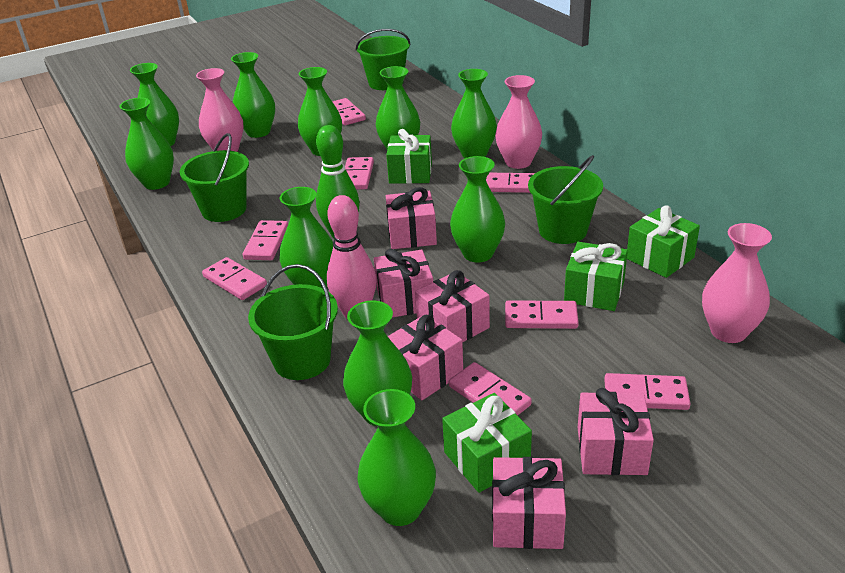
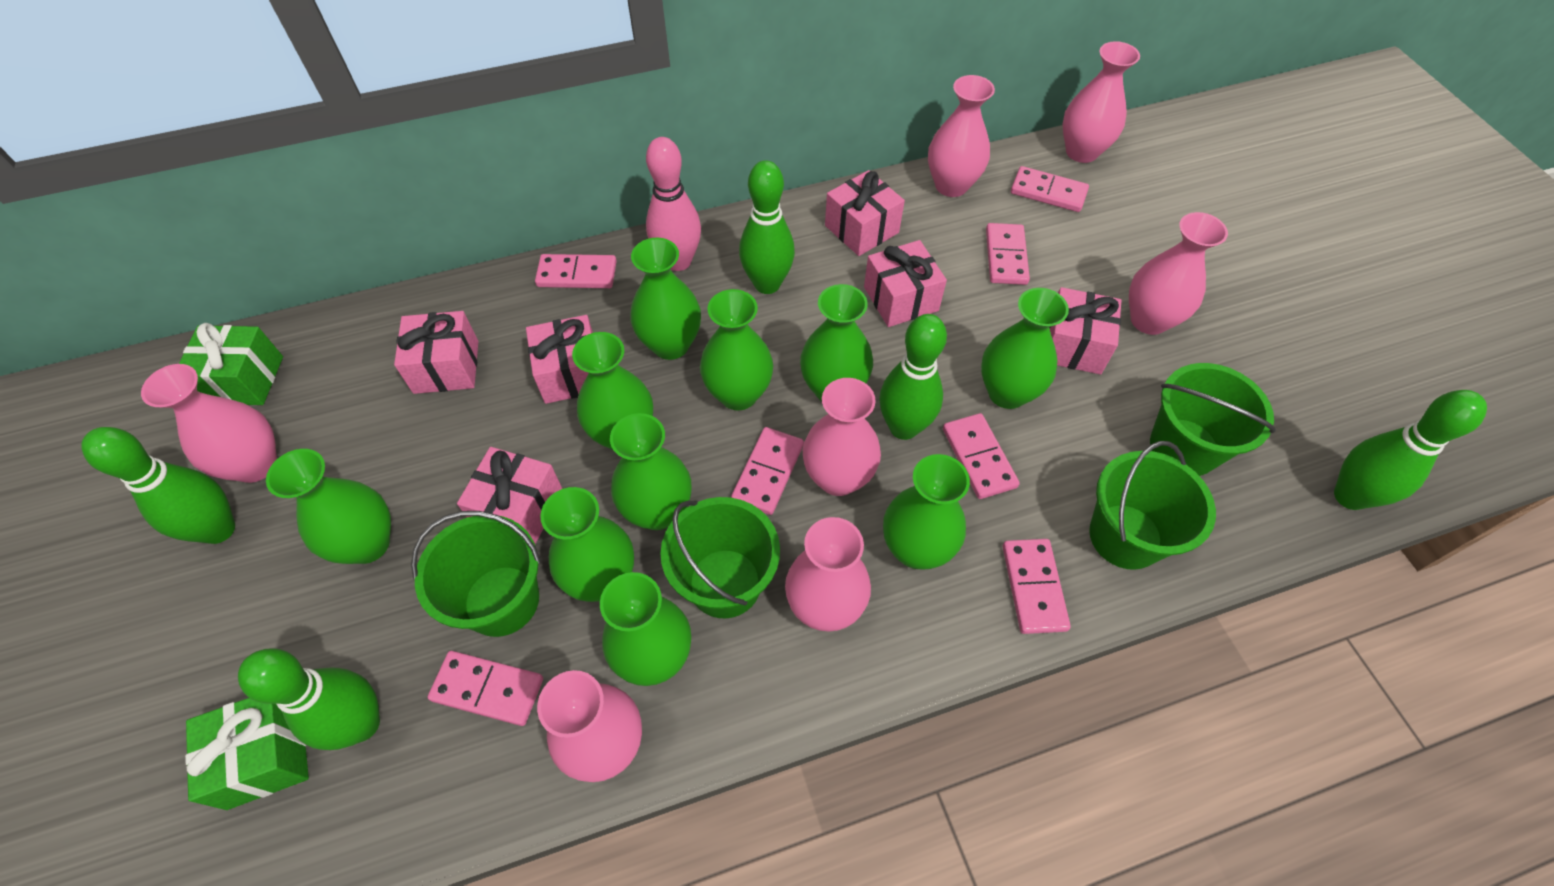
green bowling pin: [316,125,360,239] = 1 -> [82,427,235,544] [238,648,380,750] [739,161,795,294] [879,314,947,440] [1334,390,1487,510] = 5
green gift: [386,129,432,184] [442,393,532,493] [564,242,628,311] [627,205,700,278] = 4 -> [179,323,283,405] [185,698,309,810] = 2
pink domino: [202,257,267,300] [243,220,288,260] [332,98,366,125] [345,157,374,189] [449,362,532,416] [486,173,535,193] [505,300,579,329] [604,373,691,410] = 8 -> [428,651,543,726] [535,254,617,288] [731,427,804,515] [943,413,1020,499] [986,223,1030,285] [1002,539,1071,634] [1011,166,1089,212] = 7
pink vase: [196,68,244,152] [495,75,542,169] [702,223,772,343] = 3 -> [141,364,277,483] [537,670,642,782] [785,517,871,632] [803,378,881,496] [928,75,995,197] [1062,41,1140,163] [1129,212,1228,335] = 7

